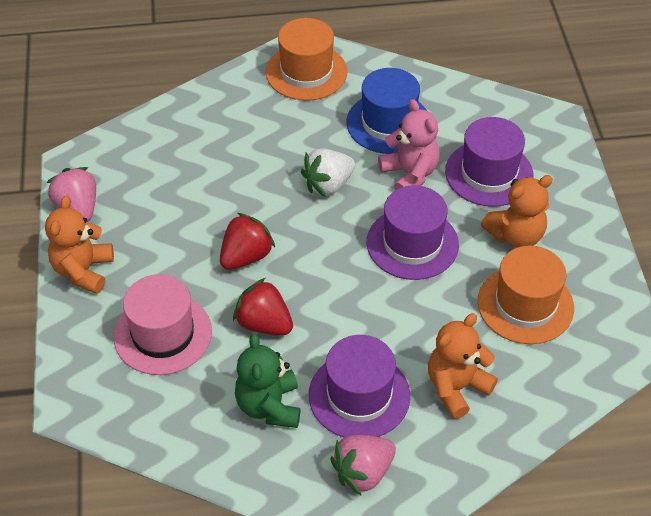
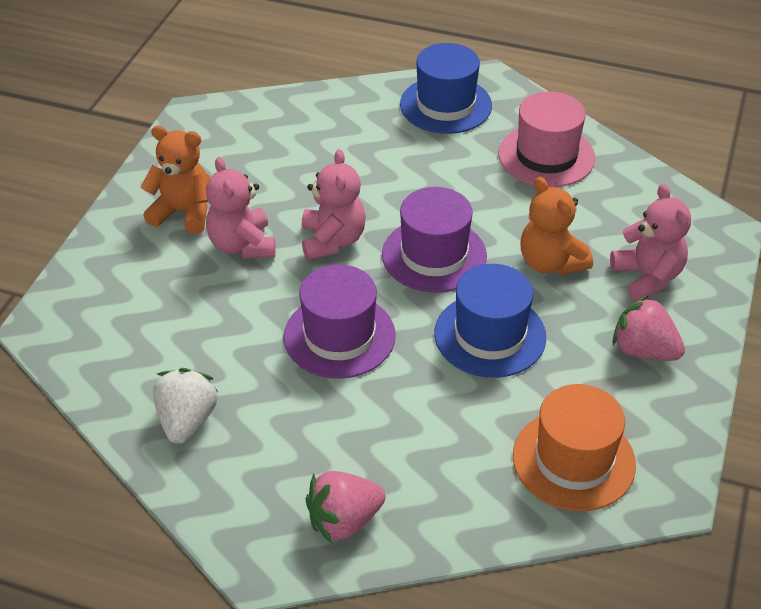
blue hat: [347,68,427,154] = 1 -> [400,43,492,134] [434,264,546,378] = 2
green teddy bear: [235,333,301,428] = 1 -> none = 0
orange hat: [266,18,347,101] [478,246,574,344] = 2 -> [513,384,636,511] = 1
orange teddy bear: [45,196,114,294] [428,313,498,419] [481,175,553,248] = 3 -> [141,126,210,234] [520,177,593,275] = 2
pink teddy bear: [378,99,440,190] = 1 -> [206,157,276,259] [302,149,366,260] [610,184,691,302] = 3
purple hat: [309,335,410,438] [367,185,459,280] [445,117,534,207] = 3 -> [284,264,396,379] [382,187,487,293] = 2
red strawberry: [220,213,275,270] [233,278,293,335] = 2 -> none = 0

